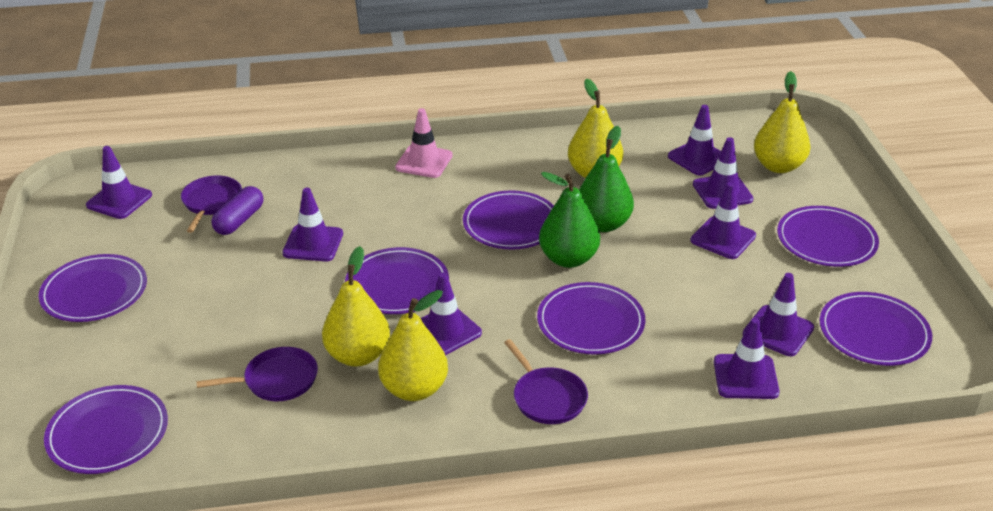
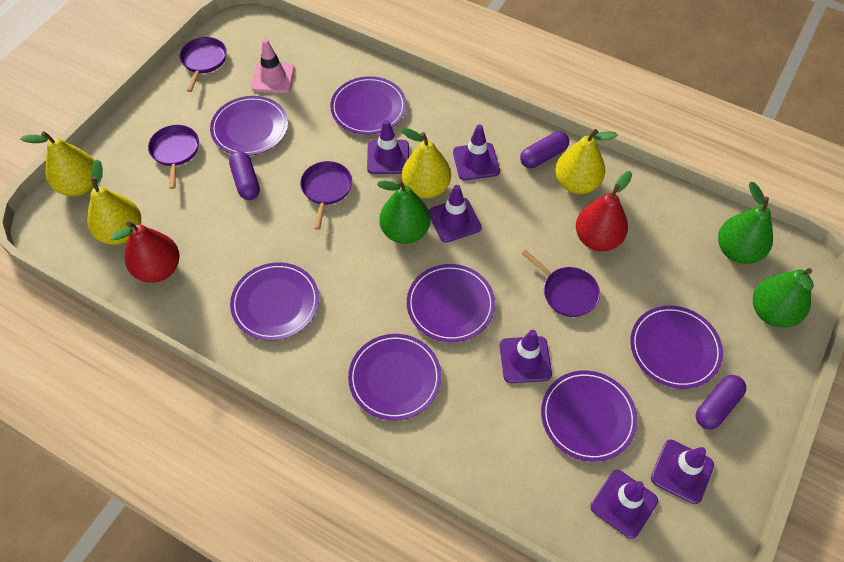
green pear: [539,172,600,268] [579,126,634,232] = 2 -> [377,179,431,244] [718,182,773,264] [753,268,814,327] = 3
purple capsule: [212,186,263,235] = 1 -> [229,151,260,200] [520,131,569,168] [696,375,746,429] = 3
purple pan: [181,176,242,233] [196,347,318,401] [504,339,588,424] = 3 -> [148,125,199,189] [180,37,227,92] [300,161,352,230] [522,250,600,317] = 4
purple traffic cone: [86,146,152,219] [282,188,343,261] [421,273,482,355] [668,105,721,175] [691,182,756,259] [693,137,753,209] [714,318,779,399] [743,273,814,356] = 8 -> [367,120,409,174] [429,185,482,243] [453,124,500,180] [500,330,552,383] [590,470,658,539] [651,440,714,504] = 6
red pear: none = 0 -> [111,221,180,283] [576,171,632,251] = 2

